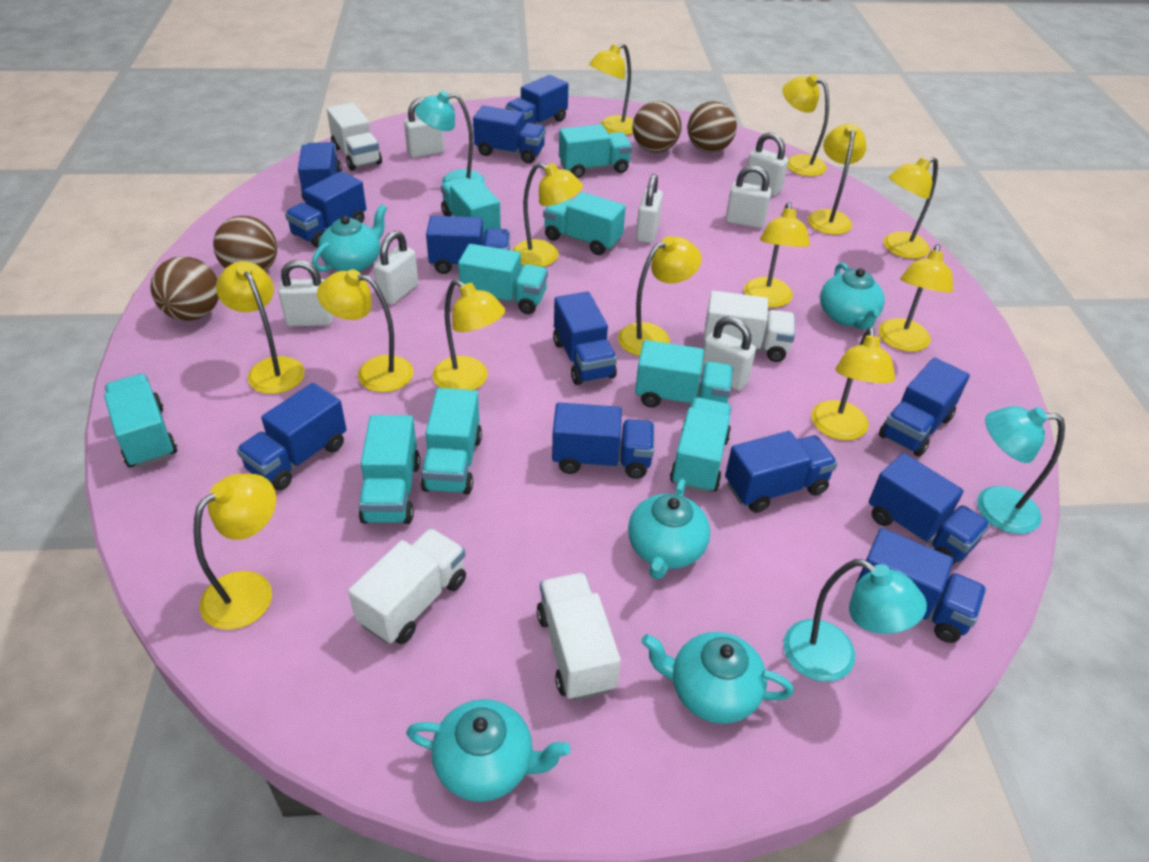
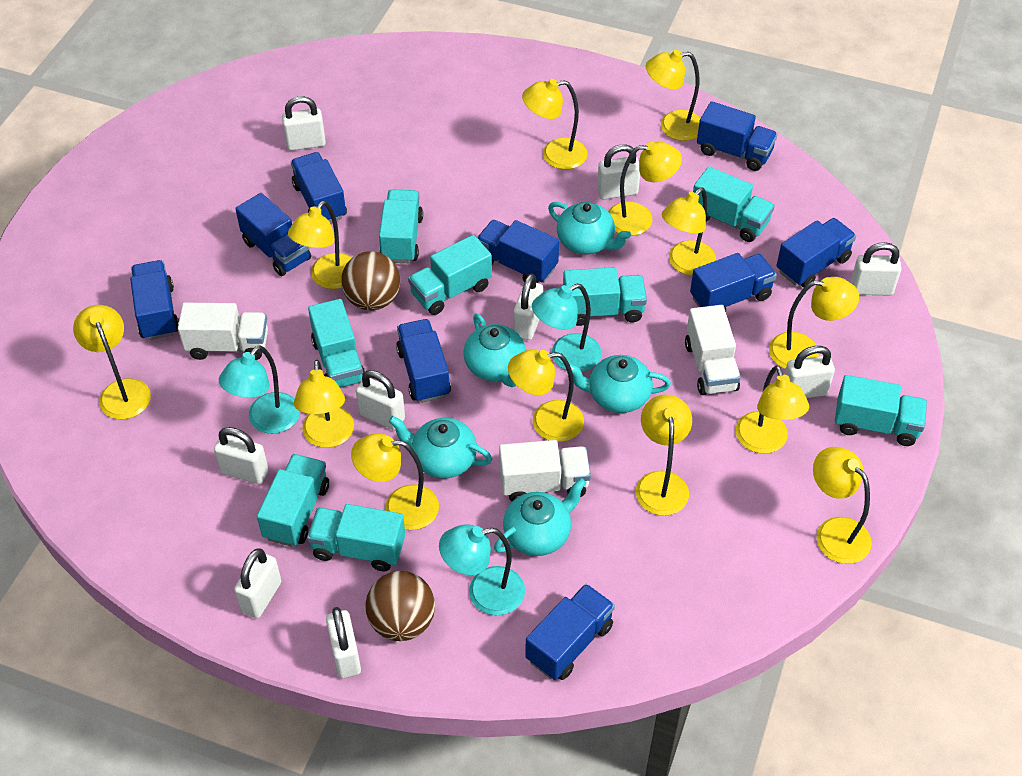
blue truck: [237,383,347,491] [285,171,366,247] [298,142,342,201] [426,216,510,274] [473,105,546,163] [505,75,569,125] [552,402,654,479] [553,291,617,385] [725,431,838,513] [855,528,986,643] [869,453,990,566] [879,357,970,457] = 12 -> [130,260,179,340] [235,193,311,276] [291,152,347,222] [396,319,451,403] [477,220,559,283] [525,584,615,680] [690,253,777,312] [697,101,778,171] [777,218,856,288] = 9
brown ball: [151,256,219,321] [213,216,277,271] [633,101,682,153] [687,101,737,153] = 4 -> [341,251,400,310] [365,571,435,641] = 2
turquoise truck: [104,374,177,468] [359,415,420,524] [420,388,482,495] [441,177,501,239] [458,244,548,314] [543,192,626,255] [559,124,632,178] [635,340,733,408] [670,397,732,493] = 9 -> [257,454,329,547] [307,504,405,572] [308,299,365,388] [379,189,423,263] [408,235,492,315] [563,267,647,326] [693,166,775,242] [835,375,927,446] = 8
white padlock: [278,260,333,326] [374,231,418,305] [404,97,445,158] [636,174,663,243] [701,316,756,391] [726,165,772,228] [744,132,789,196] = 7 -> [214,427,268,484] [234,548,282,618] [282,96,326,151] [326,607,361,678] [356,370,405,430] [514,273,543,340] [597,144,640,200] [784,346,835,398] [851,242,902,296] = 9
white truck: [327,103,382,171] [348,528,466,644] [537,573,621,701] [704,291,795,362] = 4 -> [178,303,268,360] [499,440,591,501] [685,305,741,395] = 3

